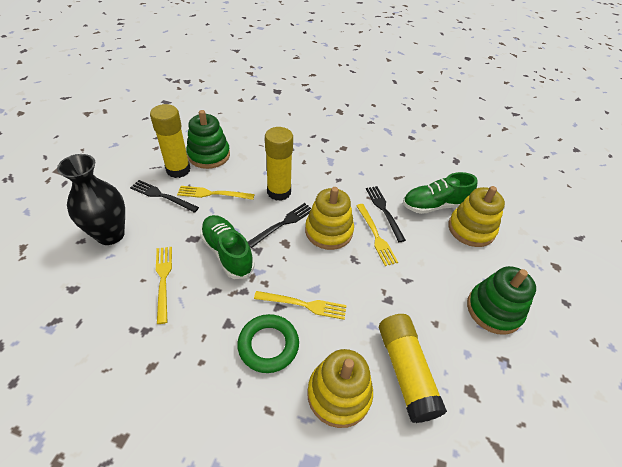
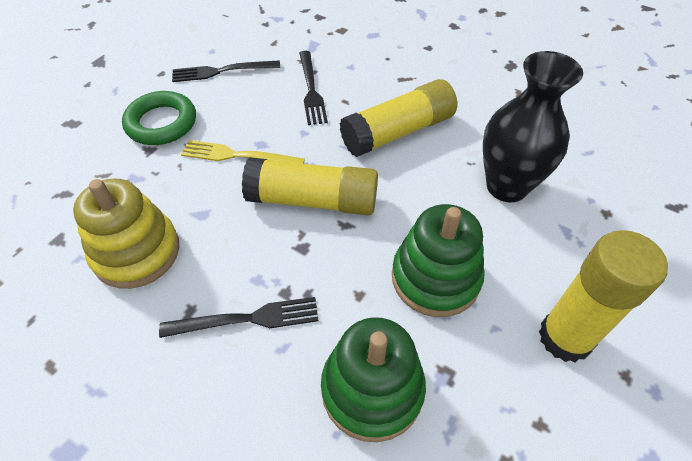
green shoe: [200,215,255,279] [403,172,478,214] = 2 -> none = 0
yellow fork: [156,247,172,324] [177,186,254,200] [254,291,347,320] [356,204,398,266] = 4 -> [181,140,305,164] = 1
yellow stacking toy: [305,187,354,250] [307,349,373,428] [448,186,505,247] = 3 -> [73,179,179,289] = 1

